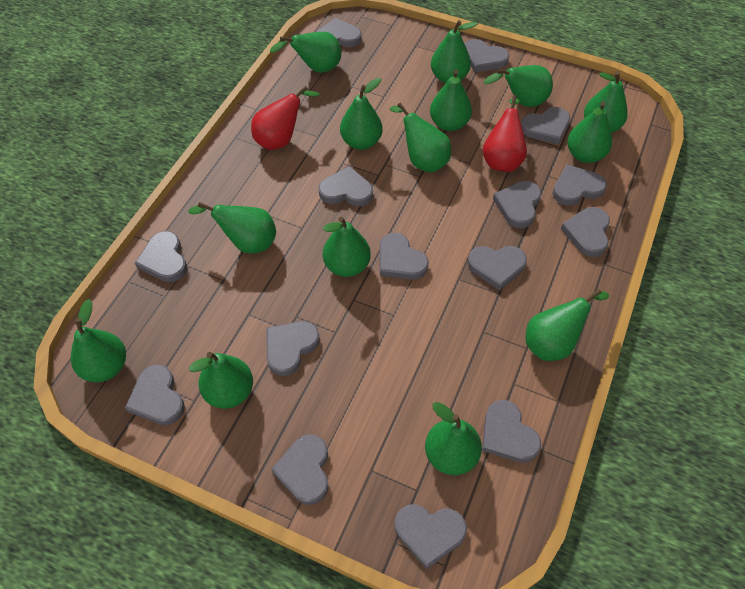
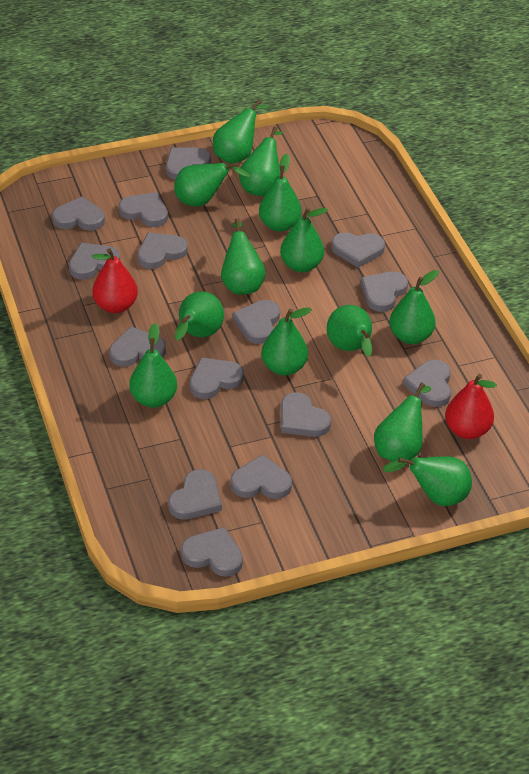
green pear: [71,299,126,382] [188,202,276,254] [189,352,253,409] [270,32,341,73] [323,217,371,277] [340,78,382,150] [390,103,451,172] [425,402,482,475] [430,70,472,131] [431,20,478,83] [484,65,553,107] [525,289,609,361] [567,101,612,163] [584,71,628,133] = 14 -> [129,323,177,408] [174,162,251,206] [175,291,224,340] [213,99,269,164] [221,218,266,295] [239,126,283,196] [259,154,301,232] [261,308,312,376] [280,207,328,272] [327,305,372,357] [374,383,431,462] [382,457,472,506] [389,270,438,344] = 13

